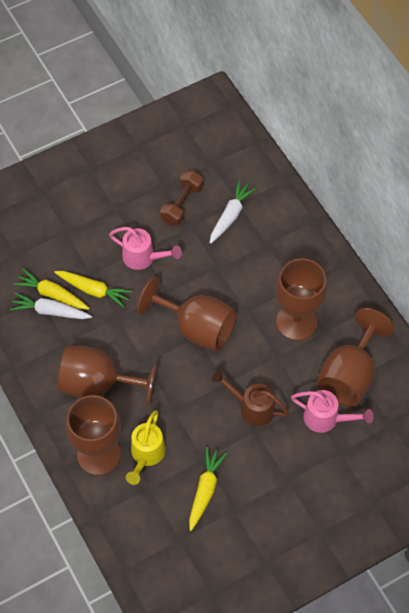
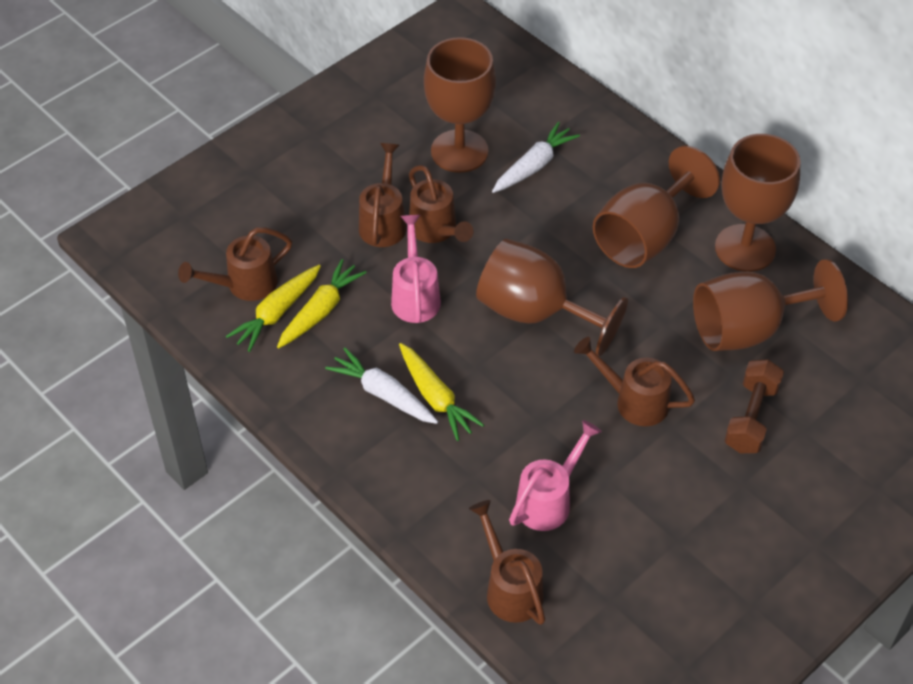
brown watering can: [212,370,289,426] = 1 -> [178,227,292,301] [359,143,406,247] [409,165,473,243] [469,500,545,625] [574,337,695,426] = 5
yellow watering can: [126,410,166,485] = 1 -> none = 0

